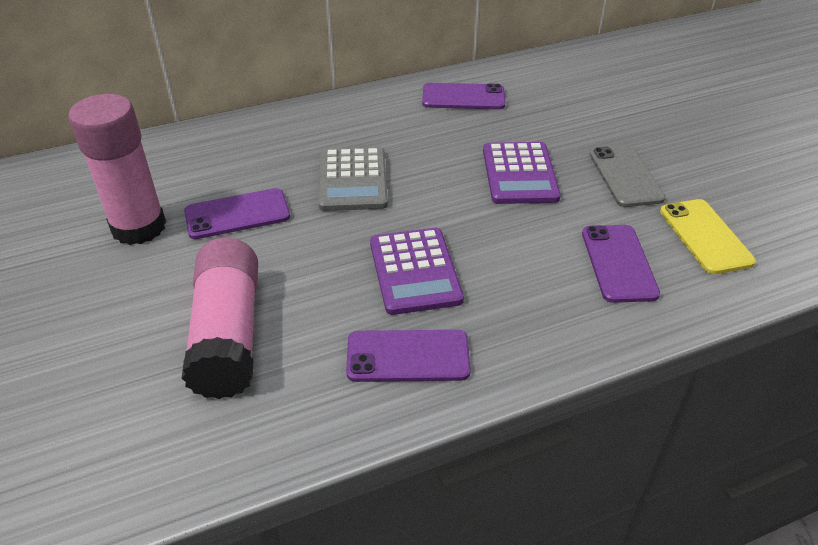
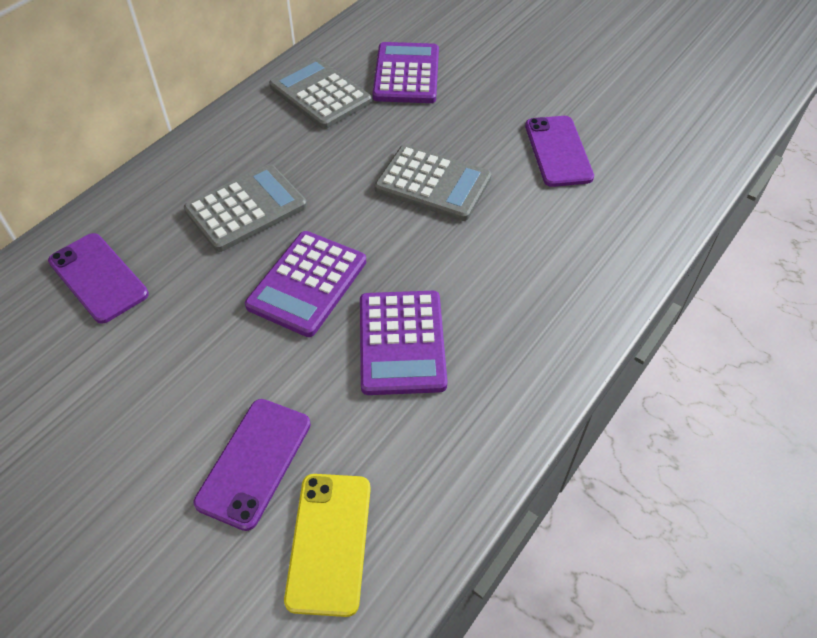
grey calculator: [318,147,388,211] = 1 -> [184,164,307,252] [269,57,372,129] [375,145,492,221] = 3
grey phone: [589,145,666,207] = 1 -> none = 0
pink glue stick: [68,94,166,245] [181,238,258,399] = 2 -> none = 0
purple calculator: [370,228,464,315] [483,142,561,204] = 2 -> [245,231,366,337] [360,291,448,395] [373,42,439,103] = 3
purple phone: [184,188,290,239] [346,330,471,382] [422,83,505,109] [582,225,660,303] = 4 -> [48,233,149,324] [194,399,311,531] [525,116,594,187] = 3

